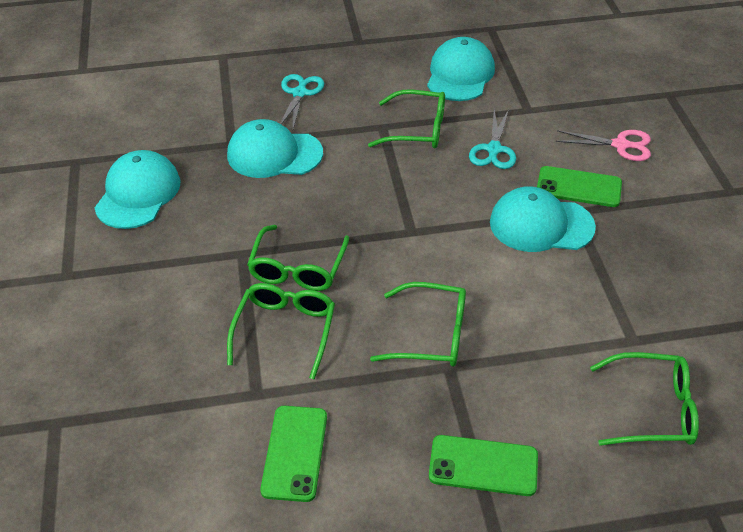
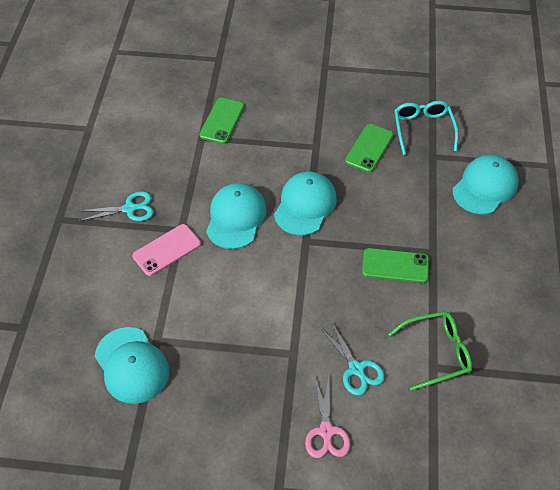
green glasses: [227,283,335,380] [247,225,349,291] [368,89,445,148] [370,282,466,367] [590,352,699,446] = 5 -> [388,311,472,391] = 1
pink phone: none = 0 -> [132,224,201,276] = 1
turquoise glasses: none = 0 -> [394,101,459,155] = 1

